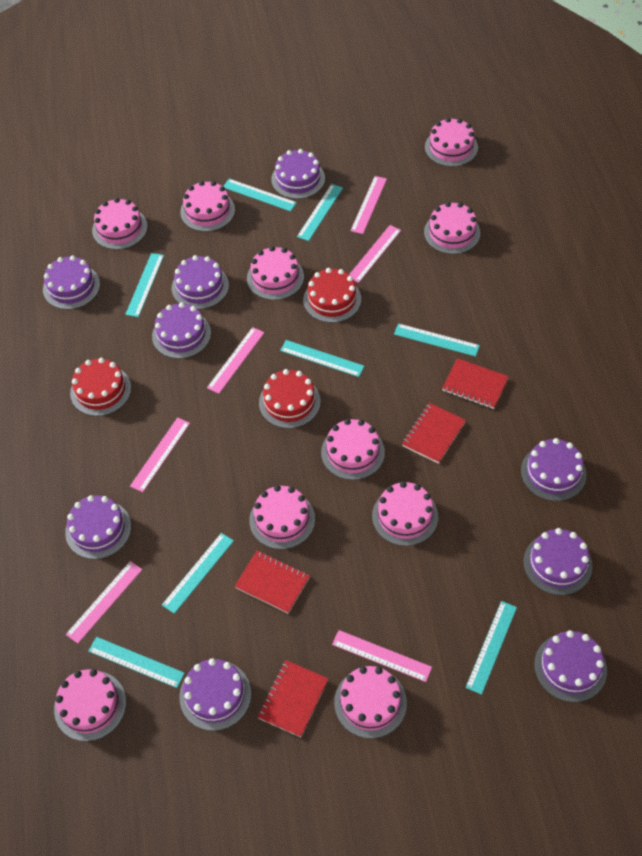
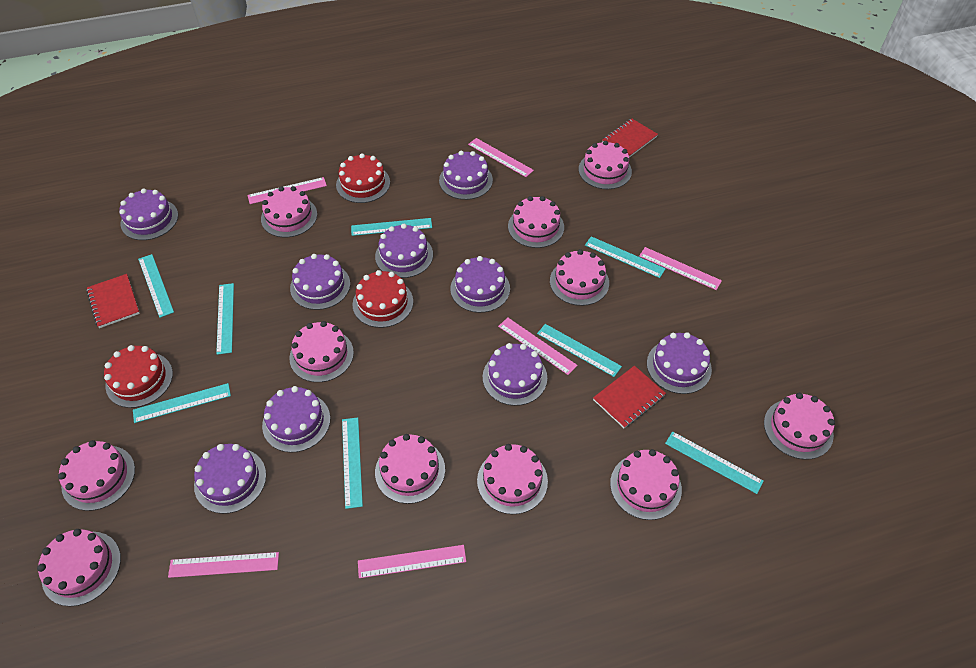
pink cake: [54,669,126,741] [92,198,148,250] [180,181,235,232] [247,246,304,300] [249,485,315,549] [321,419,385,480] [334,666,407,739] [372,481,438,546] [424,202,480,254] [425,118,478,167] = 10 -> [37,529,121,606] [58,440,135,511] [261,186,317,237] [289,321,354,382] [375,434,445,504] [477,444,548,514] [508,196,564,248] [550,249,609,306] [579,141,632,189] [610,449,682,520] [764,393,835,460] = 11
red notebook: [235,550,310,613] [258,660,328,737] [402,403,466,464] [442,358,509,409] = 4 -> [86,274,140,328] [593,366,666,428] [602,119,658,158] = 3

